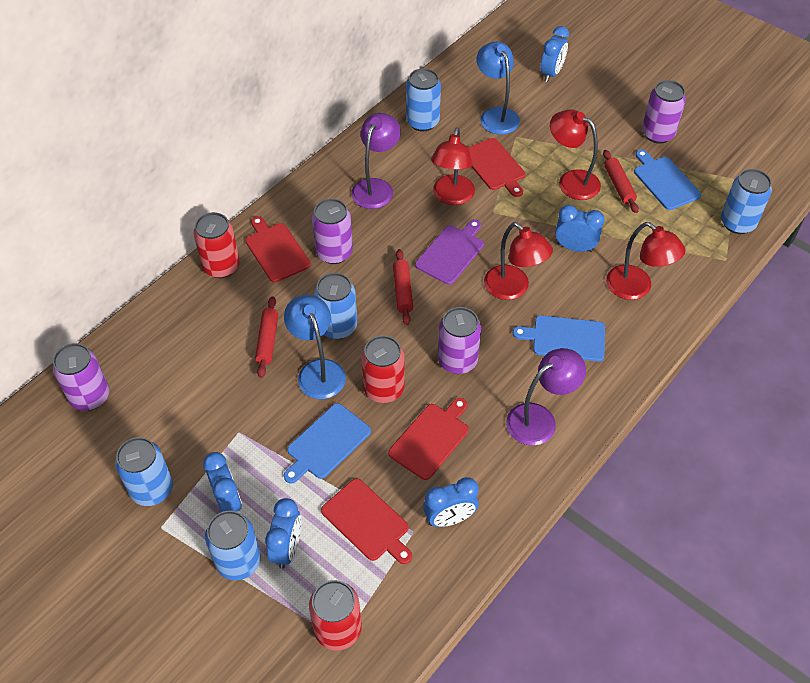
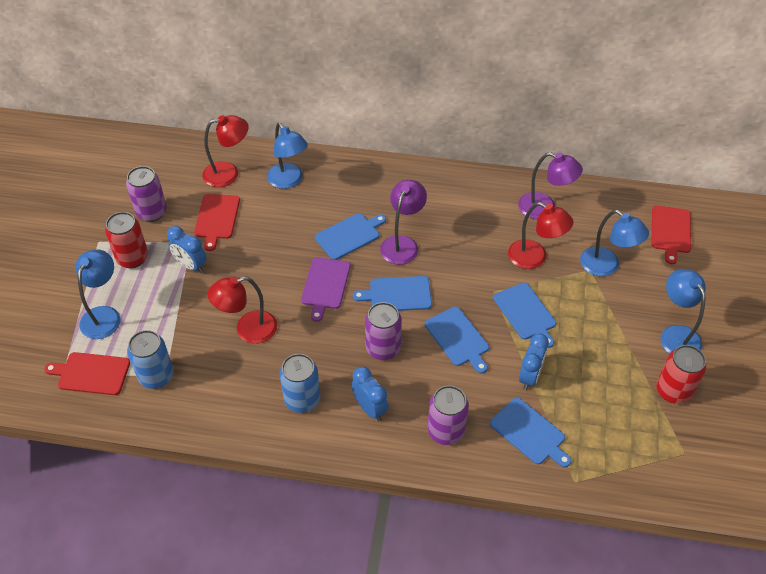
blue can: [115,437,173,506] [205,511,261,580] [314,273,357,339] [406,68,441,131] [721,169,772,234] = 5 -> [127,330,174,389] [280,354,320,413] = 2
blue clock: [203,452,242,512] [265,498,301,569] [423,477,479,527] [540,26,569,82] [555,205,605,252] = 5 -> [167,226,206,273] [352,367,389,421] [519,333,549,390] = 3
blue cutting board: [284,403,371,484] [513,315,605,362] [634,149,701,210] = 3 -> [315,213,386,260] [353,276,432,311] [425,307,489,373] [490,397,571,467] [493,282,556,348] = 5
blue lamp: [284,294,346,399] [476,42,520,135] = 2 -> [75,249,121,339] [267,123,308,189] [580,210,649,277] [660,269,706,354] = 4
purple can: [52,343,109,411] [312,198,353,264] [438,307,481,374] [642,80,686,144] = 4 -> [126,166,167,222] [365,302,402,360] [428,385,469,445] = 3
red can: [194,212,240,278] [309,580,362,650] [361,335,404,403] = 3 -> [105,212,148,268] [656,345,706,404] = 2
red cutting board: [245,216,311,283] [321,478,412,564] [388,398,469,480] [468,138,525,197] = 4 -> [44,352,130,395] [194,194,240,251] [652,205,691,264] = 3
red lamp: [431,128,475,205] [484,222,553,300] [550,109,601,200] [606,222,685,300] = 4 -> [202,115,248,187] [207,276,277,344] [508,202,574,269] = 3
red rolling pin: [255,296,279,378] [393,249,413,325] [603,150,639,213] = 3 -> none = 0

